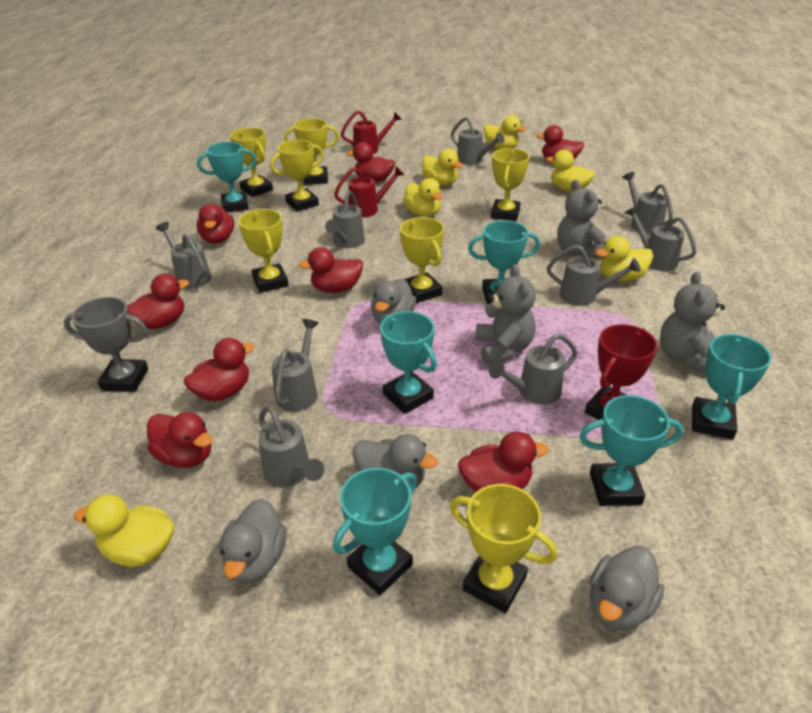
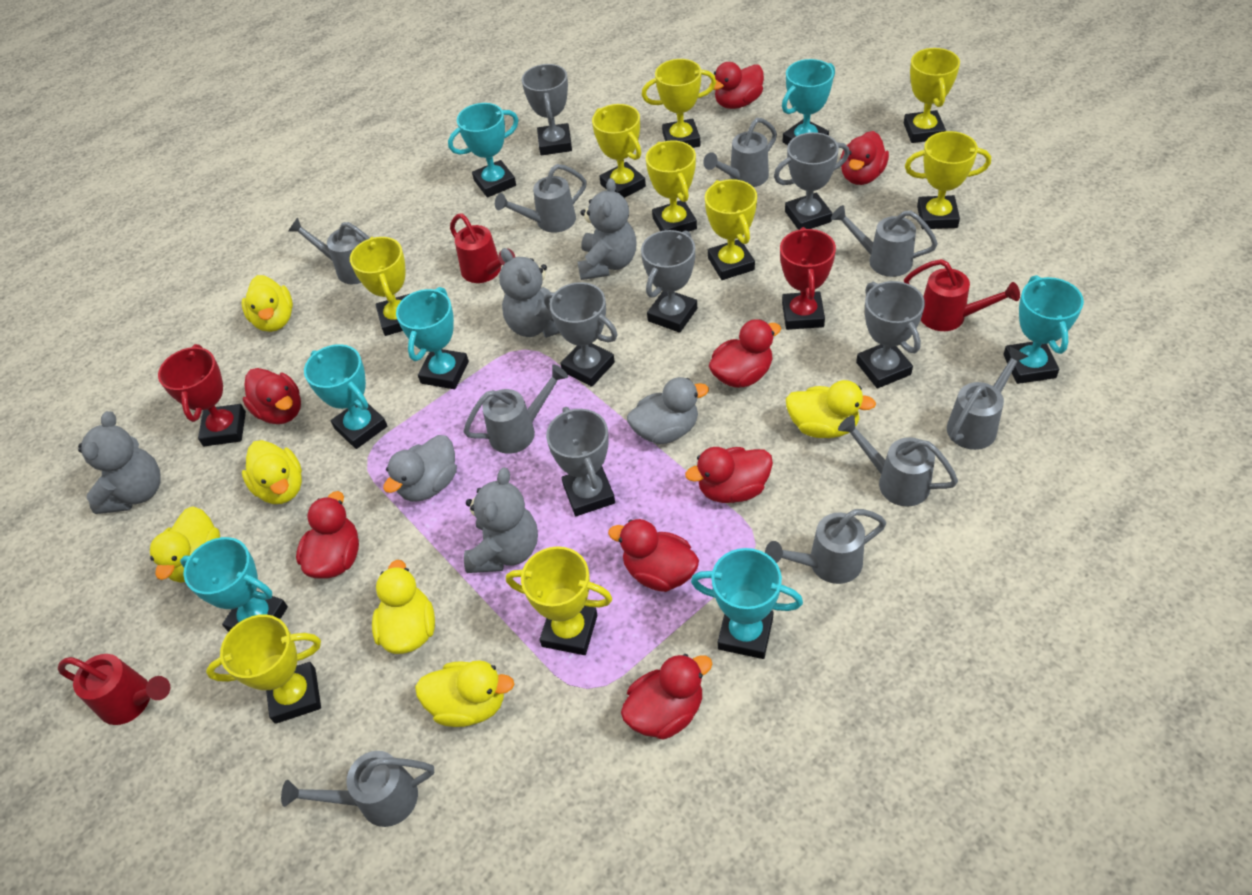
grey duck: [219,499,287,583] [353,434,438,488] [371,278,416,323] [590,546,664,630] = 4 -> [383,435,457,502] [627,377,709,444] = 2
grey teddy bear: [475,264,536,365] [557,180,606,258] [660,271,725,372] = 3 -> [78,411,161,514] [464,468,538,573] [499,248,560,338] [578,178,636,280] = 4
grey trophy: [63,297,148,392] = 1 -> [522,64,572,155] [544,282,618,387] [546,407,615,516] [641,230,697,333] [774,132,850,230] [856,281,925,389] = 6
red trophy: [585,324,658,420] = 1 -> [158,344,246,446] [780,227,836,330] = 2
red watering can: [334,166,404,217] [341,111,402,154] = 2 -> [58,654,170,725] [450,213,515,283] [904,259,1020,331] = 3
turquoise trophy: [197,142,257,212] [333,468,417,595] [380,311,437,414] [468,220,540,305] [579,395,683,506] [692,334,771,439] = 6 -> [180,537,288,632] [304,344,387,449] [396,287,469,389] [448,103,518,198] [691,548,803,659] [782,59,835,145] [1003,275,1084,384] = 7
yellow trophy: [230,127,273,197] [238,209,289,293] [270,140,323,211] [284,118,339,185] [400,217,444,303] [449,484,558,613] [491,148,529,221] = 7 -> [206,614,321,724] [350,237,409,336] [506,547,612,655] [592,104,646,198] [642,59,716,148] [646,140,697,232] [705,179,757,280] [904,48,960,143] [905,131,991,229] = 9

